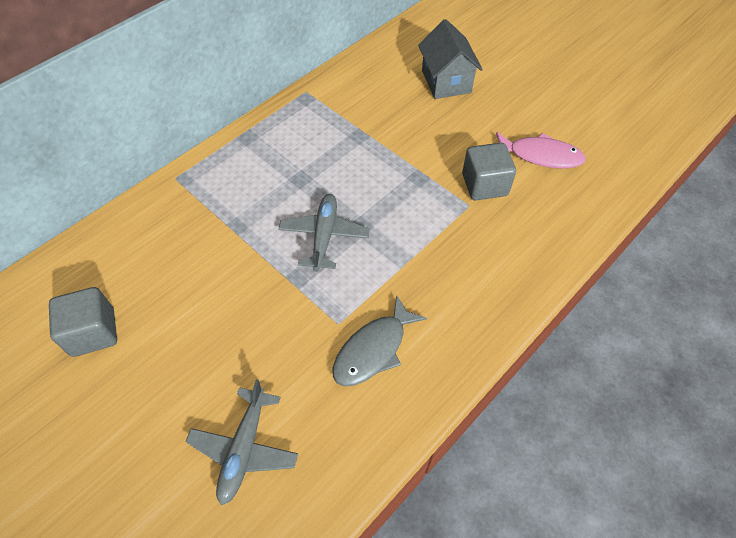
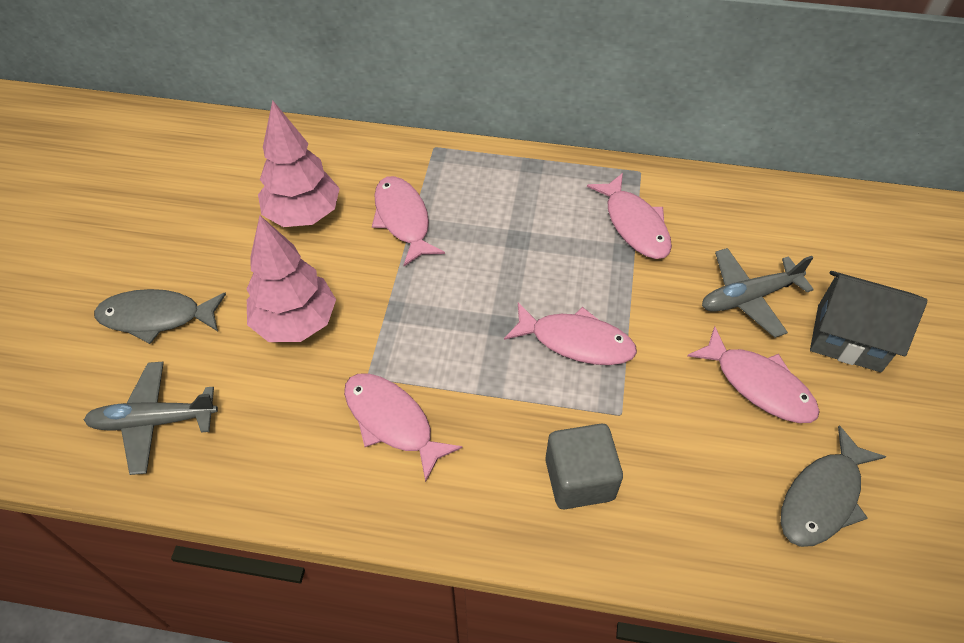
grey cube: [49,287,117,357] [462,143,516,200] = 2 -> [545,424,623,509] = 1
grey fish: [333,295,427,386] = 1 -> [94,289,226,344] [780,425,886,547] = 2
pink fish: [496,132,586,168] = 1 -> [344,374,463,482] [372,176,445,266] [504,302,637,365] [587,173,672,259] [687,326,820,423] = 5
pink tree: none = 0 -> [247,216,336,342] [258,100,340,227] = 2

